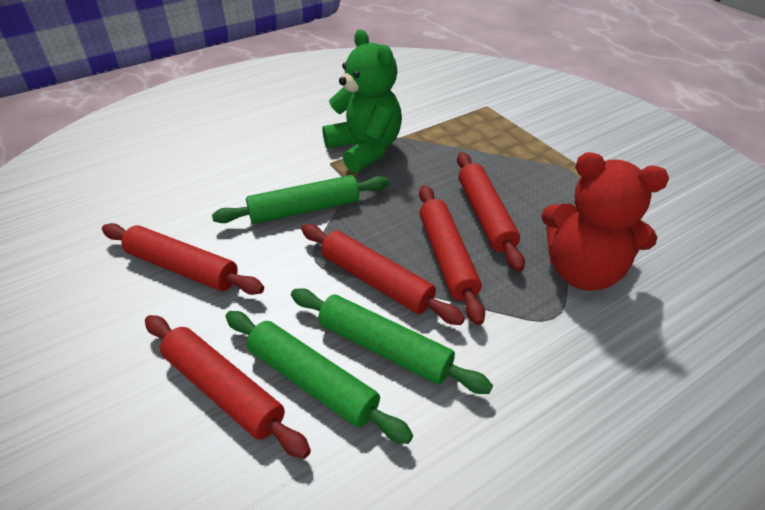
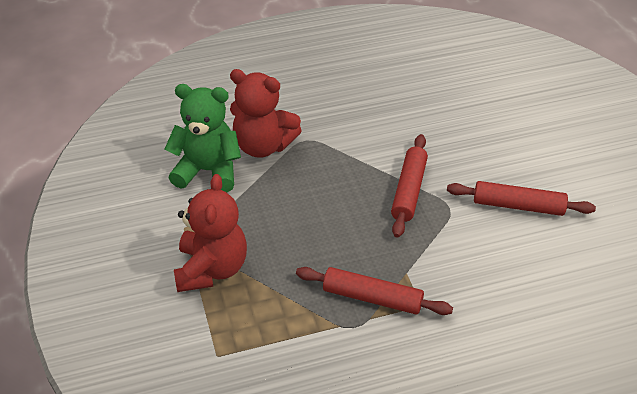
green rolling pin: [212,175,389,224] [225,311,413,444] [291,288,493,394] = 3 -> none = 0
red rolling pin: [102,223,264,295] [145,315,311,459] [301,224,465,325] [419,185,485,325] [457,152,525,272] = 5 -> [296,267,453,315] [391,134,428,238] [447,181,596,216] = 3
red teddy bear: [541,152,669,291] = 1 -> [174,174,247,292] [230,69,302,158] = 2

